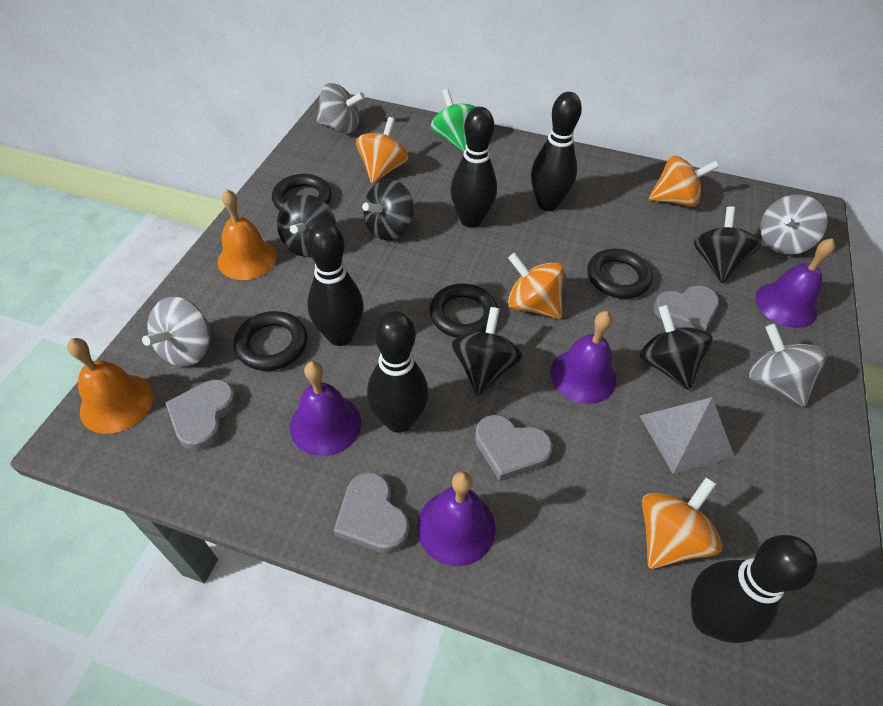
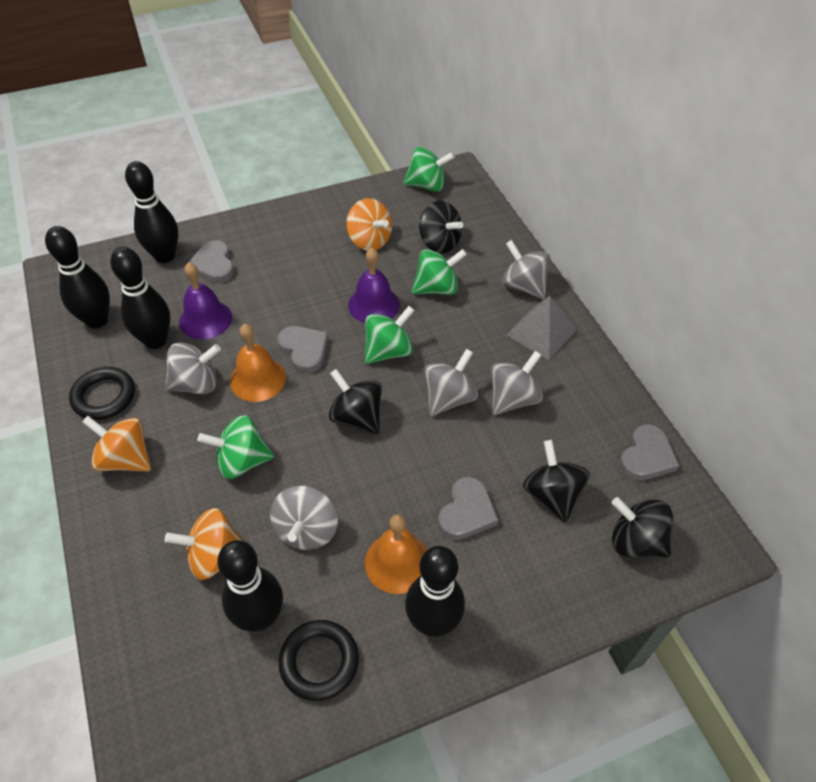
black ring: [234,311,307,371] [272,174,332,210] [430,284,498,338] [587,249,653,299] = 4 -> [69,367,135,420] [279,620,359,701] = 2
black spinning top: [277,195,336,257] [362,179,414,240] [452,307,522,396] [640,305,713,390] [694,206,761,283] = 5 -> [329,369,382,434] [419,200,463,253] [523,440,590,522] [612,497,673,558] = 4
green spinning top: [430,89,476,152] = 1 -> [197,415,274,479] [365,306,415,364] [403,147,455,192] [412,249,467,295] = 4
grey spinning top: [142,297,210,367] [317,83,365,134] [749,324,827,407] [760,194,828,255] = 4 -> [165,342,221,394] [270,486,338,550] [424,349,478,416] [491,351,543,415] [502,240,550,299] = 5
orange spinning top: [356,117,408,184] [508,252,564,319] [642,478,722,569] [649,155,719,207] = 4 -> [82,416,151,472] [165,508,243,580] [346,198,392,251] = 3
purple bell: [290,361,361,456] [417,471,496,566] [550,311,617,404] [755,238,835,328] = 4 -> [179,262,232,340] [348,248,400,323] = 2

